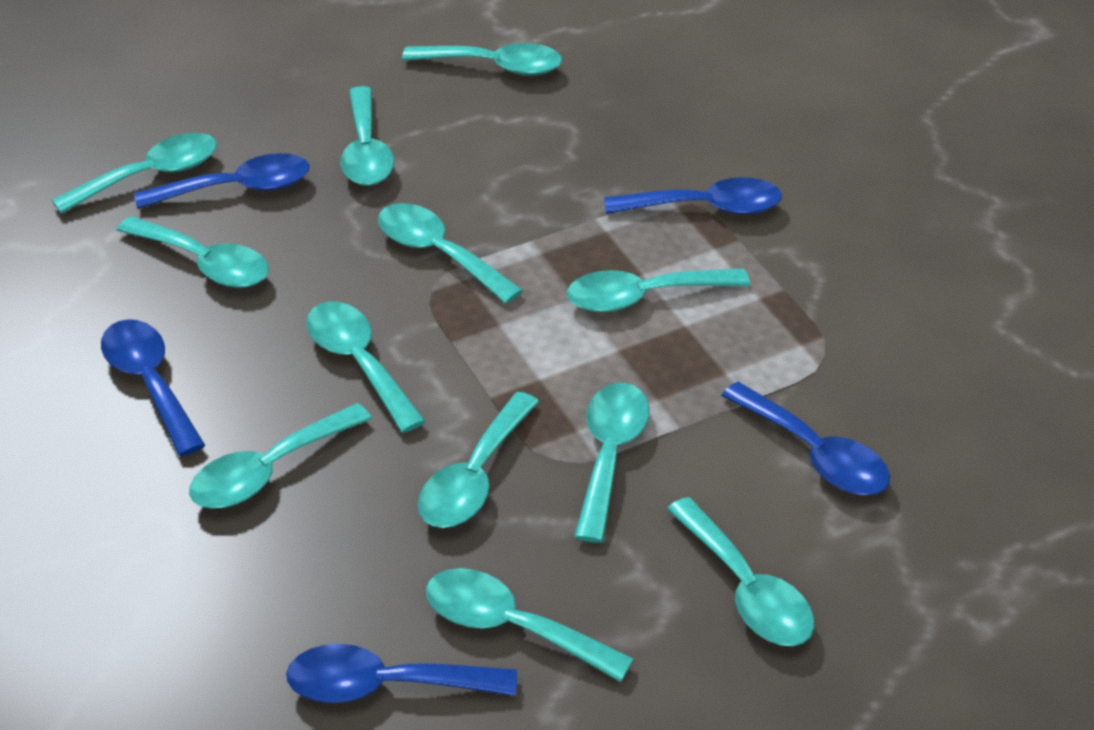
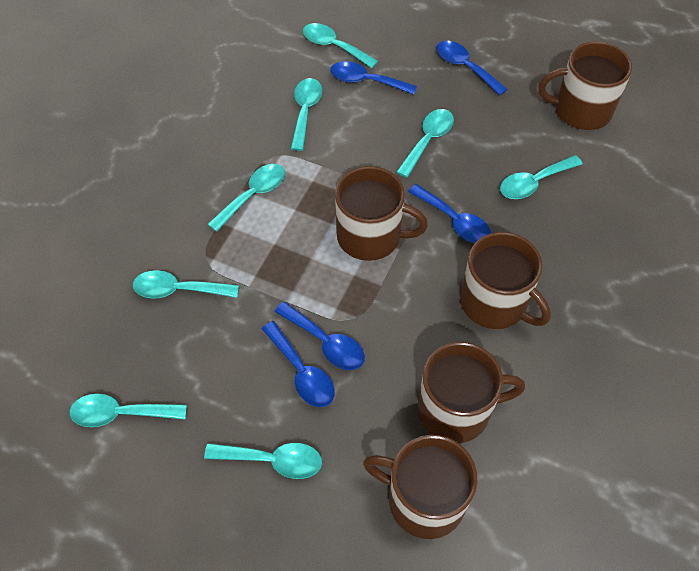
brown mug: none = 0 -> [335,166,428,261] [363,435,478,539] [418,342,525,443] [460,232,551,329] [539,41,632,130] = 5
turquoise spoon: [52,133,217,214] [117,216,269,288] [189,403,372,508] [306,301,426,433] [340,86,394,186] [378,203,523,304] [402,43,562,76] [418,392,539,528] [426,568,634,682] [567,268,750,312] [574,383,650,543] [667,497,814,646] = 12 -> [70,394,187,427] [133,270,239,299] [204,443,322,479] [208,164,285,232] [291,78,322,151] [303,23,378,68] [397,109,454,178] [500,155,583,199] = 8

